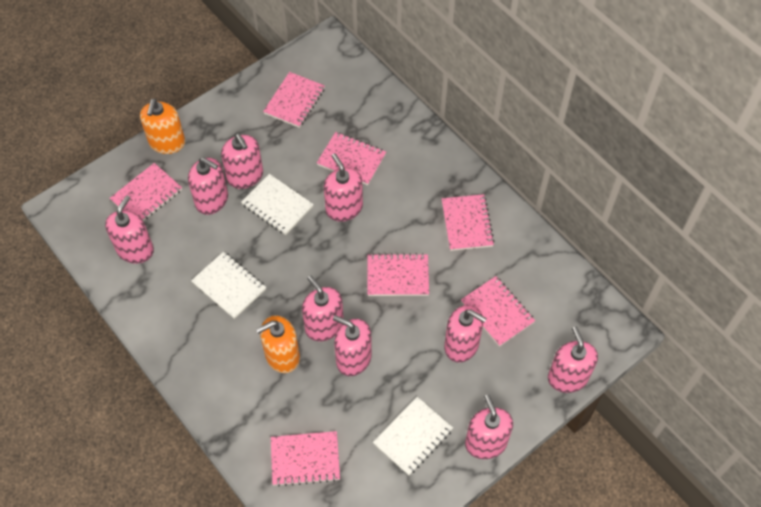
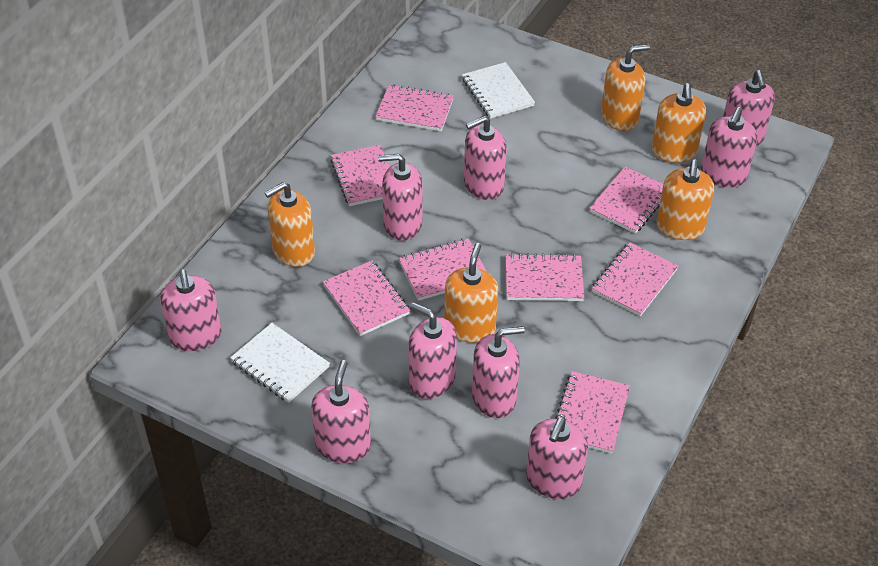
orange soap dispenser: [140,99,185,154] [256,315,300,373] = 2 -> [265,182,315,267] [444,243,498,343] [601,44,650,131] [652,83,706,163] [656,160,714,240] = 5
pink notebook: [110,163,182,221] [263,72,325,128] [271,431,340,487] [317,132,386,185] [367,253,429,296] [442,194,494,251] [461,276,535,347] = 7 -> [323,261,410,336] [330,145,390,206] [375,84,454,131] [399,238,487,301] [505,253,584,301] [555,371,630,454] [589,167,663,234] [592,242,678,316] = 8
white notebook: [191,251,266,319] [241,174,314,235] [373,397,453,475] = 3 -> [230,323,330,403] [462,62,535,119] = 2

